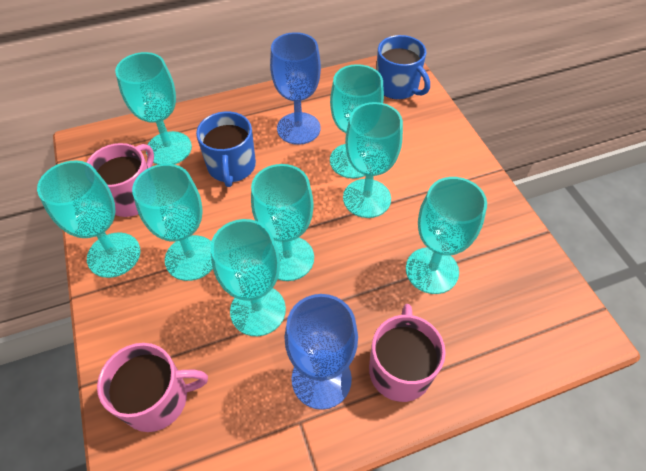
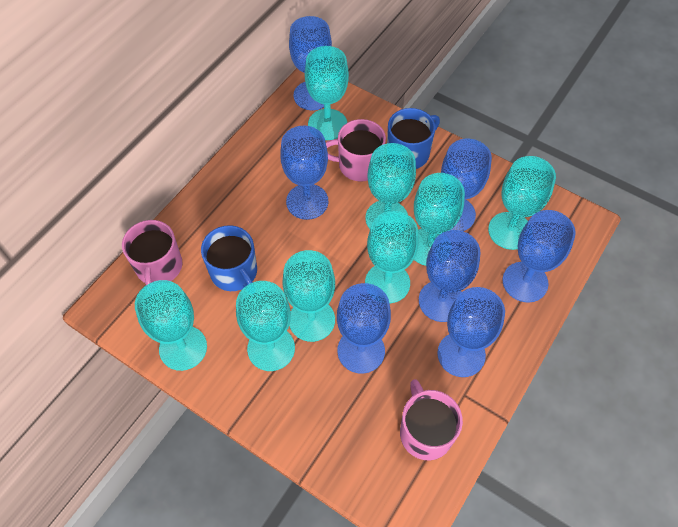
blue goblet: [270,32,321,145] [284,294,358,410] = 2 -> [280,126,328,220] [289,16,332,110] [337,283,391,374] [419,230,480,322] [437,287,505,377] [441,139,492,231] [503,210,576,303] = 7

